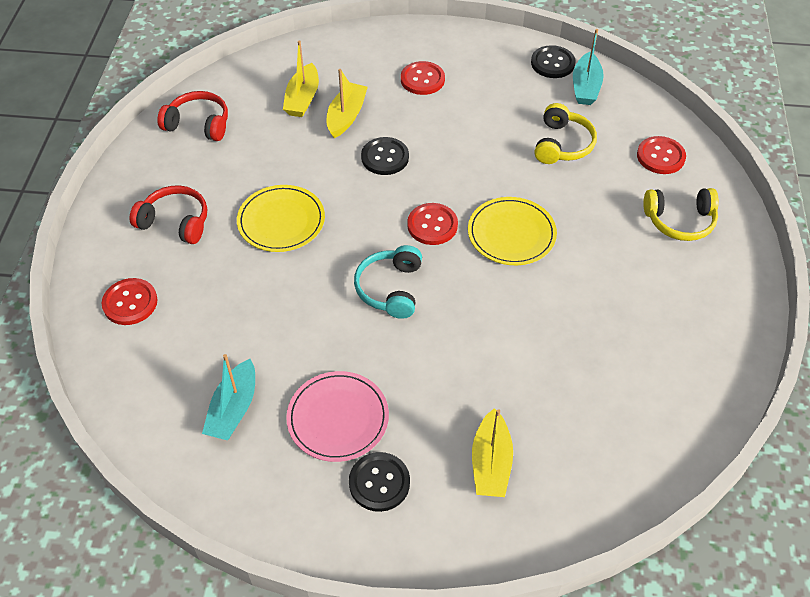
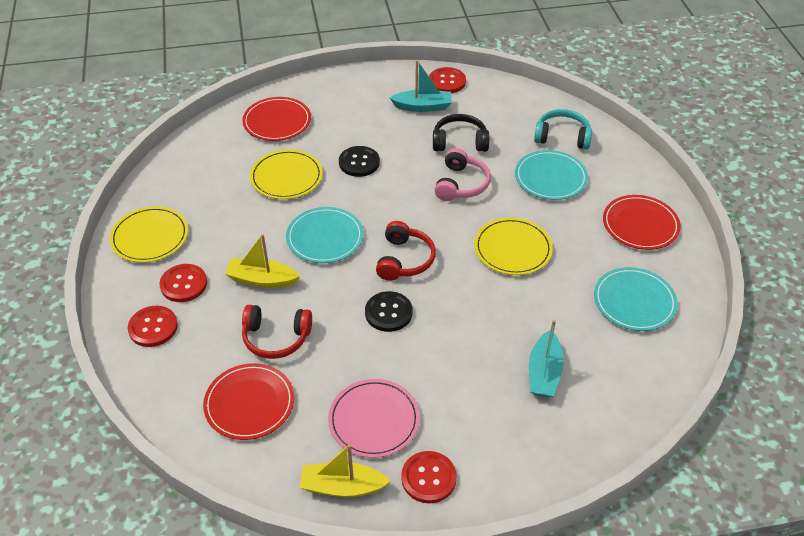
black button: [349,452,410,512] [361,137,409,175] [531,45,576,78] = 3 -> [339,146,380,177] [365,291,413,332] = 2
black headphones: none = 0 -> [433,114,489,152] = 1
pink headphones: none = 0 -> [434,148,491,201] = 1
red plate: none = 0 -> [203,363,294,440] [242,97,311,141] [603,195,681,250] = 3
turquoise plate: none = 0 -> [286,207,364,263] [515,150,588,200] [594,267,678,331] = 3
yellow boat: [283,40,319,117] [327,69,368,138] [472,408,513,497] = 3 -> [225,234,300,288] [300,444,391,497] = 2
yellow headphones: [534,103,597,164] [643,188,719,241] = 2 -> none = 0
yellow plate: [237,185,325,252] [468,197,557,265] = 2 -> [110,206,188,263] [250,149,323,199] [474,218,553,275] = 3

